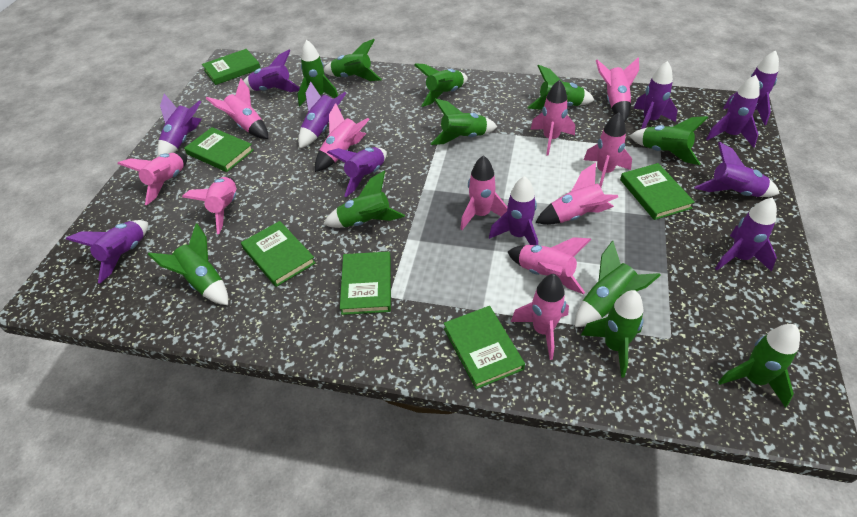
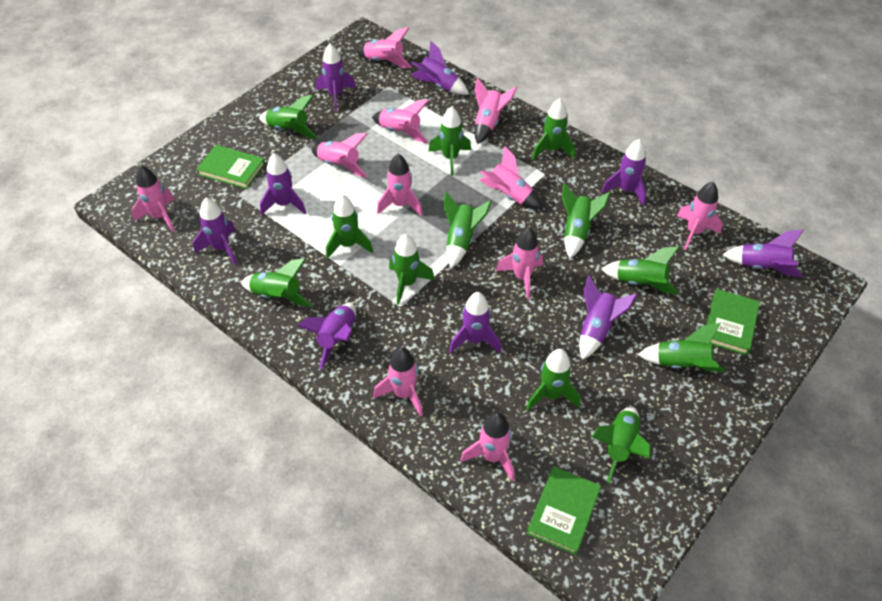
green book: [184,127,254,172] [202,49,260,85] [241,221,316,287] [340,251,391,315] [444,306,525,389] [620,163,695,220] = 6 -> [196,145,265,189] [526,466,601,555] [706,289,760,355] = 3
green rocket: [148,223,228,305] [298,40,338,106] [323,171,405,228] [324,39,382,81] [414,63,468,107] [431,99,497,145] [527,65,594,109] [574,241,661,328] [581,290,644,378] [630,116,708,165] [718,324,800,408] = 11 -> [241,259,313,307] [259,95,318,139] [326,195,373,259] [389,234,435,305] [428,106,471,176] [443,192,492,268] [526,349,580,411] [532,98,575,160] [562,183,610,258] [592,406,651,483] [601,246,679,295] [638,323,725,372] = 12
purple rocket: [66,220,148,283] [158,94,202,157] [243,50,300,92] [298,82,346,149] [327,147,387,197] [489,176,538,245] [634,61,678,129] [694,142,780,197] [706,75,760,148] [715,197,777,272] [723,50,779,125] = 11 -> [193,198,237,265] [260,153,306,215] [298,303,356,369] [316,44,356,111] [411,40,468,95] [449,292,501,353] [579,276,638,360] [601,139,646,206] [723,229,804,277] = 9

